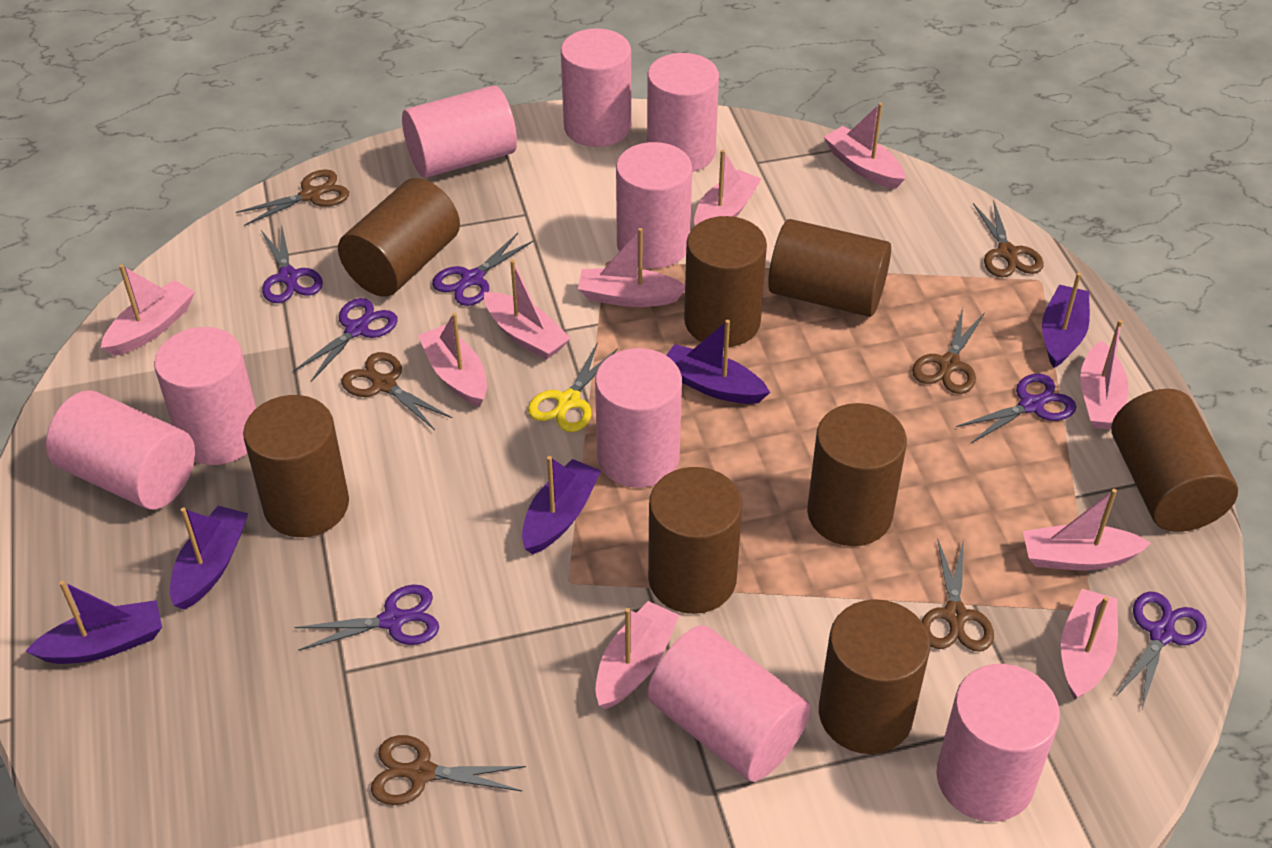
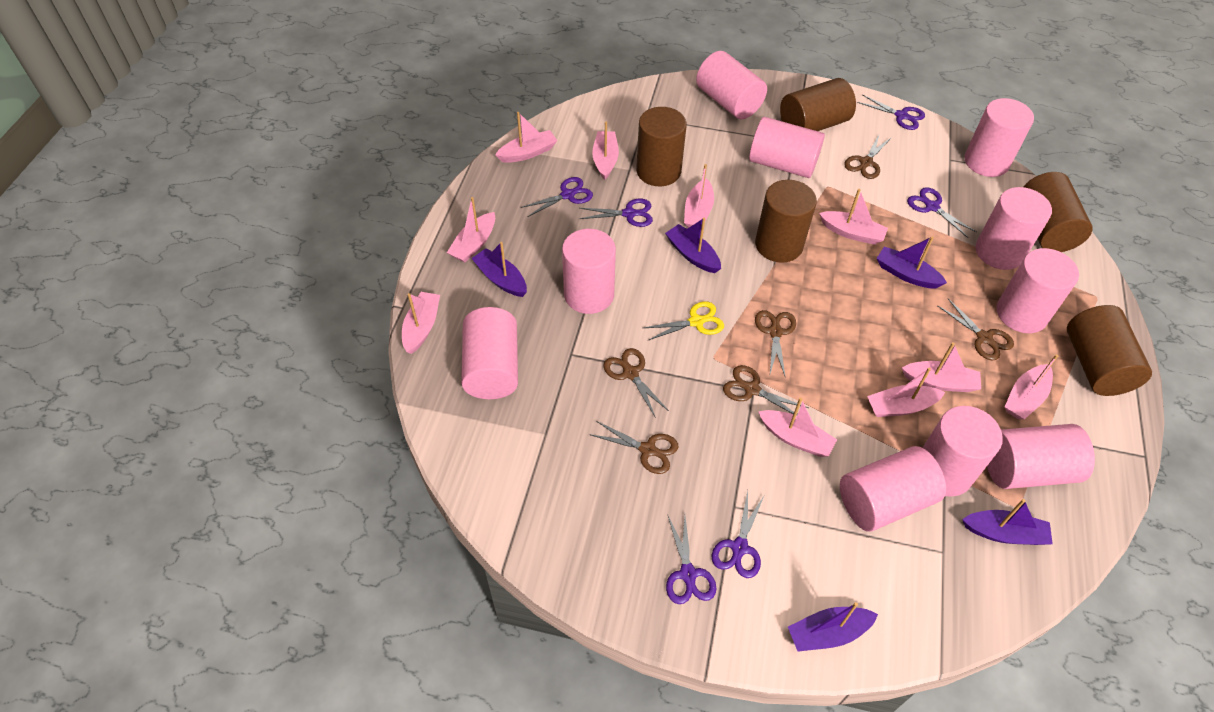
brown cylinder: [243,395,349,537] [338,178,460,297] [648,467,742,614] [684,216,767,347] [768,219,891,317] [807,403,907,546] [819,599,930,754] [1112,389,1238,532] = 8 -> [636,107,687,186] [755,180,817,263] [780,78,856,131] [1024,172,1093,252] [1067,305,1152,396] = 5
pink cylinder: [46,390,195,510] [154,327,256,465] [402,85,517,178] [561,28,631,147] [595,348,682,488] [616,142,692,268] [647,53,719,172] [647,625,810,782] [936,664,1060,822] = 9 -> [461,307,518,399] [562,229,616,314] [696,51,767,119] [749,117,825,178] [840,446,946,532] [923,406,1003,497] [965,98,1034,177] [975,187,1052,270] [987,424,1095,489] [997,248,1079,333] = 10

